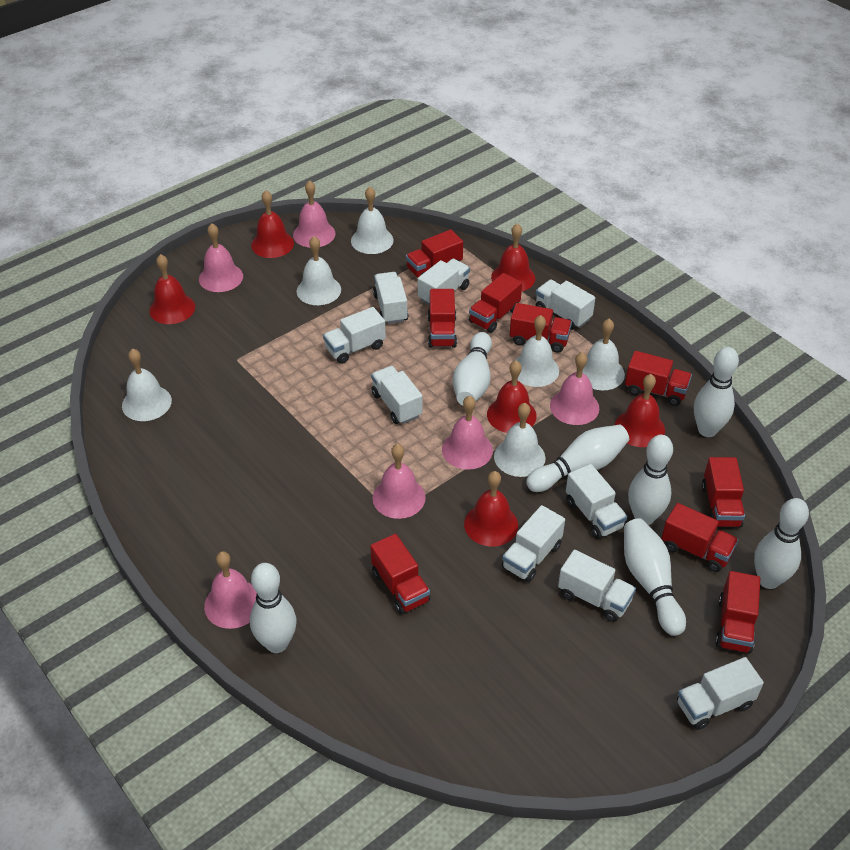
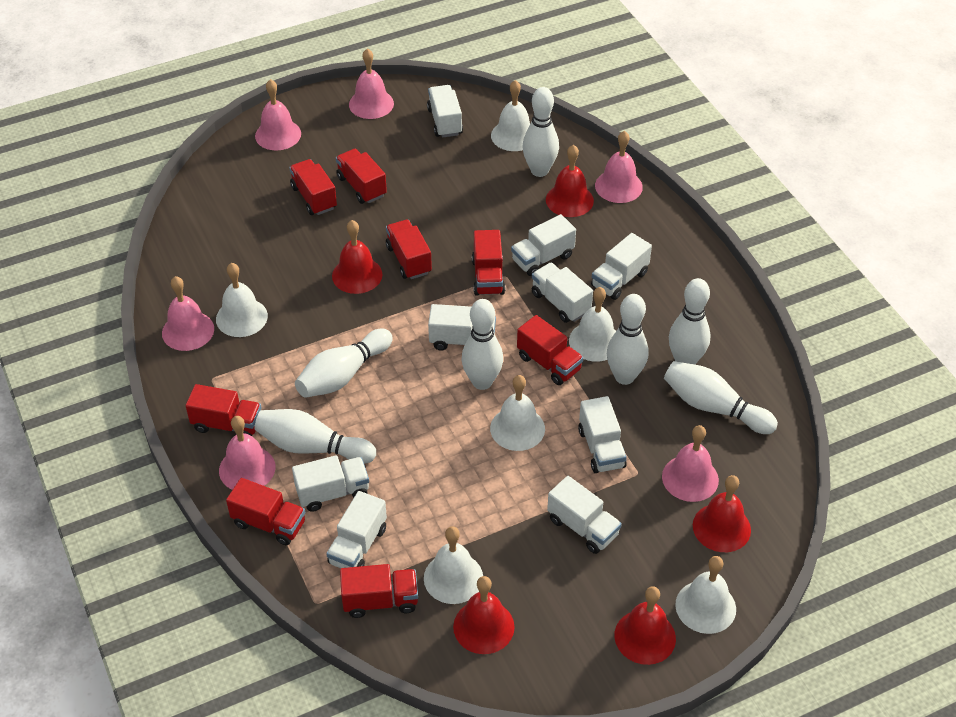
red bell: [149,254,195,324] [251,190,294,258] [464,471,518,547] [487,361,537,433] [491,223,535,291] [615,374,665,447] = 6 -> [332,220,382,294] [453,576,515,654] [546,145,594,217] [614,586,676,665] [693,475,751,552] = 5
red truck: [370,534,430,614] [406,230,463,278] [428,289,457,348] [469,273,522,333] [510,303,572,353] [625,351,692,406] [661,503,739,572] [702,457,745,528] [715,571,760,654] = 9 -> [186,384,262,436] [226,478,305,545] [289,159,337,215] [336,149,387,204] [340,564,418,618] [386,220,432,279] [472,230,505,296] [517,315,583,385] = 8

